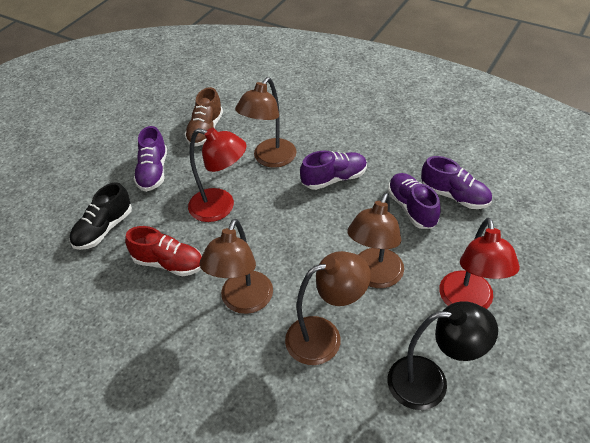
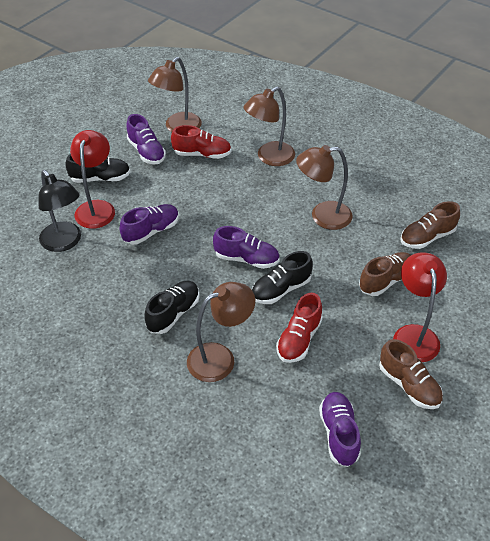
black shoe: [70,182,132,250] = 1 -> [65,154,130,183] [144,281,200,334] [252,251,313,304] = 3
brown shoe: [185,87,223,146] = 1 -> [359,252,411,296] [379,339,443,409] [400,201,460,249] = 3
red shoe: [125,226,202,276] = 1 -> [171,125,231,159] [276,293,323,363] = 2

